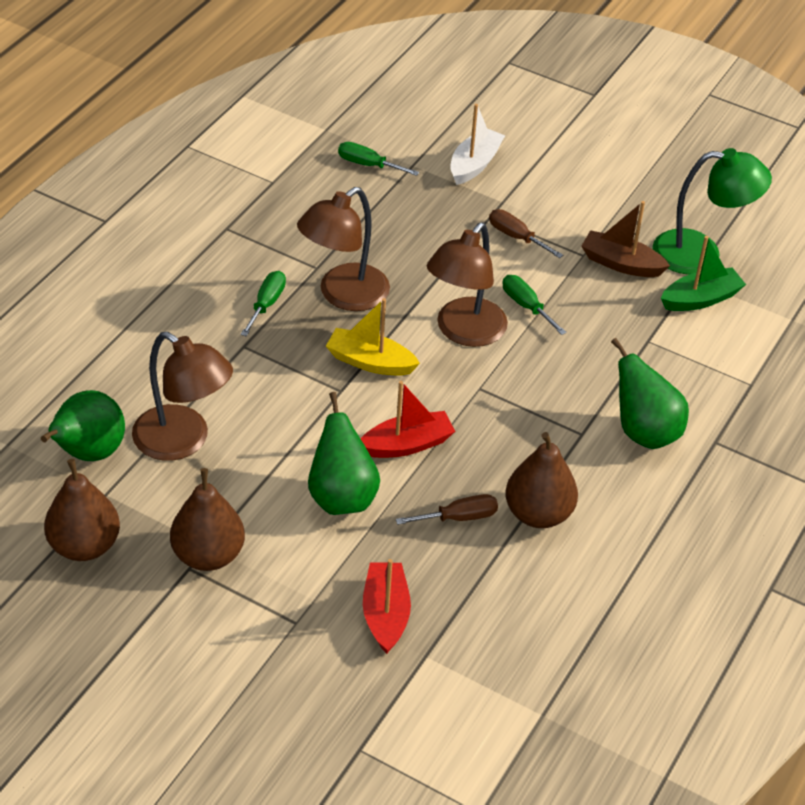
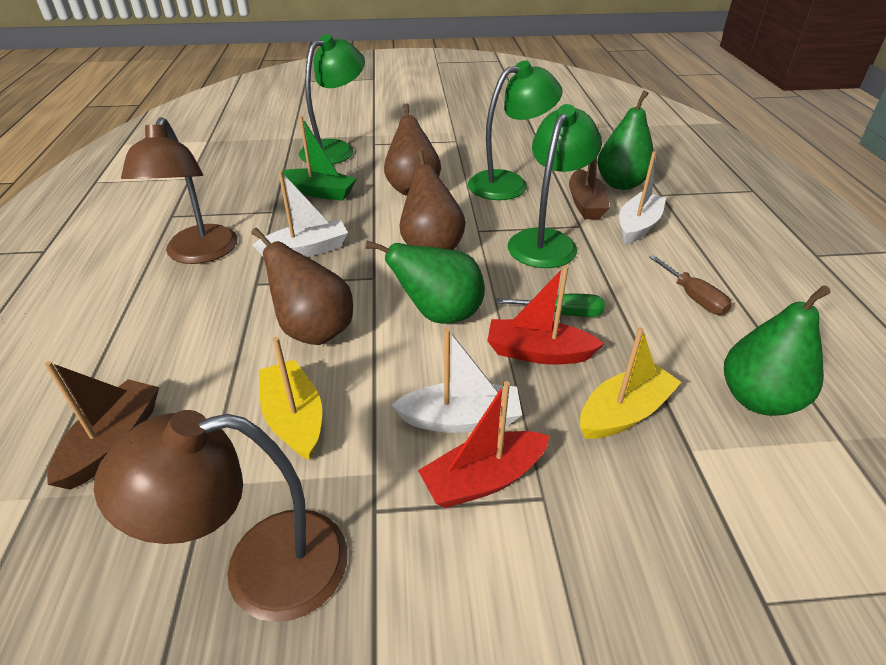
brown boat: [581,201,670,277] = 1 -> [45,361,159,490] [569,124,610,219] = 2
brown lamp: [132,332,233,461] [297,187,390,311] [427,222,508,347] = 3 -> [94,410,348,622] [121,117,238,264] = 2
brown screwdriver: [396,494,498,525] [489,209,563,258] = 2 -> [649,255,732,315] = 1
green lamp: [652,148,772,274] = 1 -> [299,34,365,164] [468,60,563,200] [508,104,602,268] = 3
green screwdriver: [241,271,286,336] [338,142,419,176] [503,275,567,335] = 3 -> [497,294,605,317] = 1
white boat: [450,104,505,185] = 1 -> [252,171,348,257] [391,328,522,433] [619,151,666,244] = 3
yellow boat: [326,298,420,376] = 1 -> [259,337,322,460] [580,327,682,439] = 2

